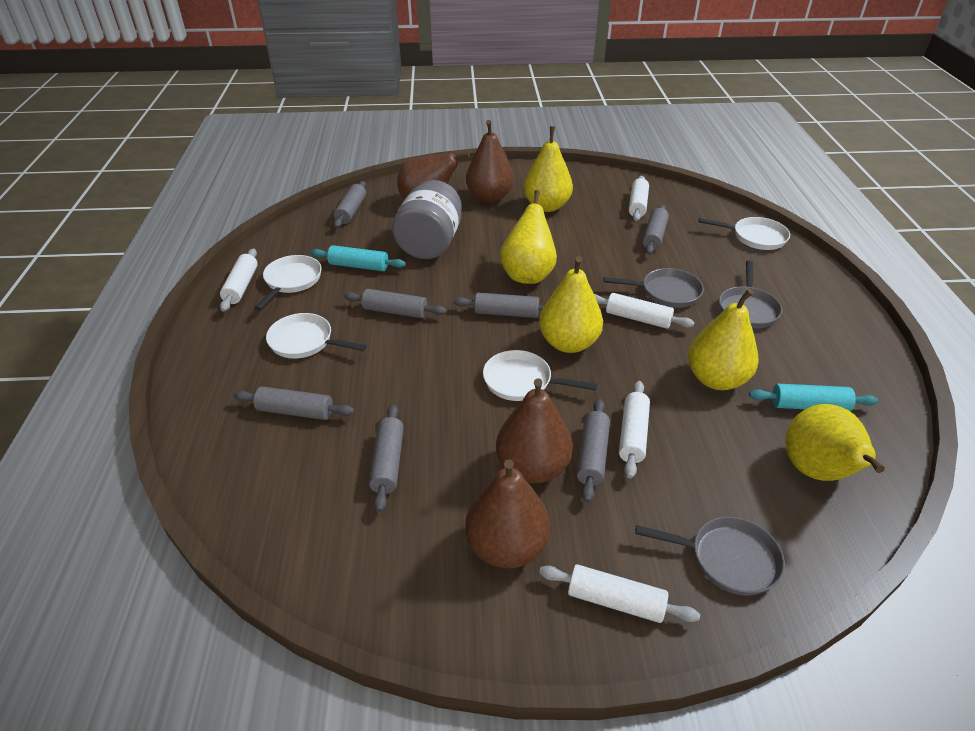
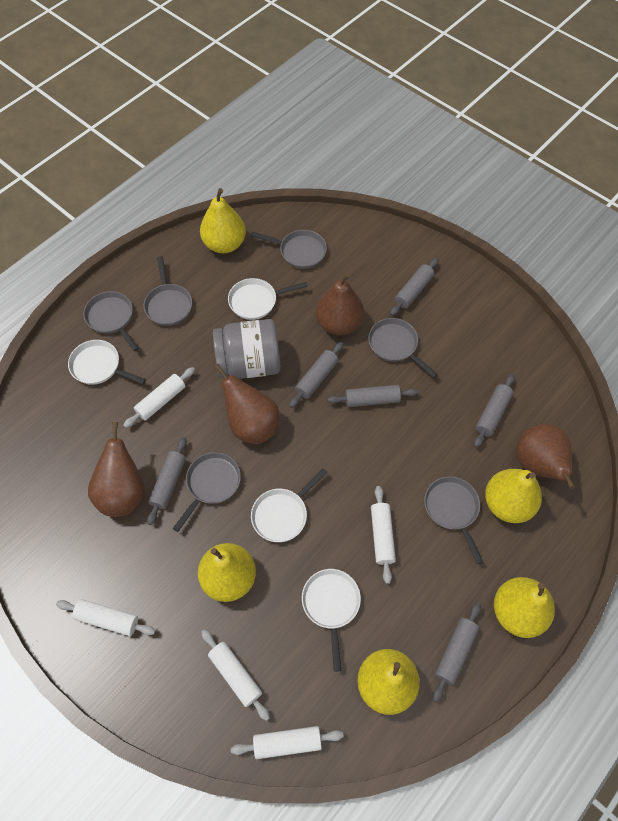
grey pan: [604,268,704,308] [635,516,785,596] [719,261,782,328] = 3 -> [83,291,139,351] [144,256,192,326] [173,452,241,532] [251,230,327,269] [368,318,438,378] [424,476,483,564] = 6
grey rolling pin: [234,386,354,420] [333,181,366,228] [344,289,447,318] [369,404,404,512] [454,293,545,318] [577,399,610,503] [643,205,669,255] = 7 -> [147,437,187,525] [289,342,344,408] [328,385,418,407] [390,258,438,316] [432,602,481,702] [474,374,515,448] = 6
turquoise rolling pin: [311,245,406,271] [749,384,878,411] = 2 -> none = 0

